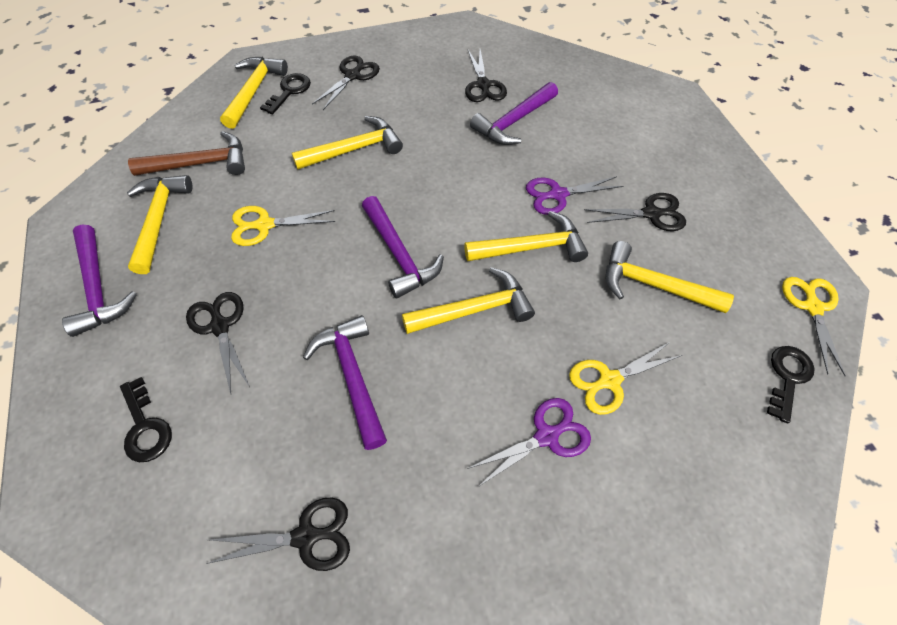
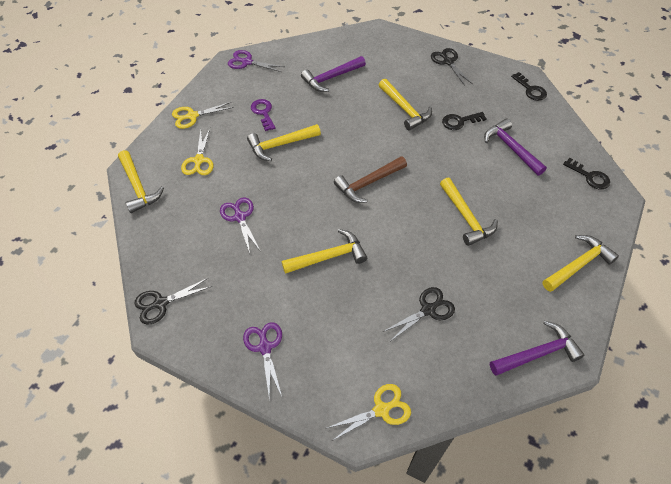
black scissors: [186,292,250,394] [206,498,350,571] [312,56,380,110] [465,50,507,102] [584,193,686,231] = 5 -> [134,278,212,324] [383,287,455,341] [431,48,472,86] = 3
purple hammer: [62,224,137,337] [303,315,387,450] [362,196,444,299] [470,82,558,145] = 4 -> [301,56,366,92] [484,119,547,176] [490,321,585,376] = 3
purple key: none = 0 -> [251,99,276,131] = 1
purple scissors: [467,398,591,487] [526,176,623,215] = 2 -> [220,198,261,253] [228,50,284,72] [243,322,282,401] = 3

